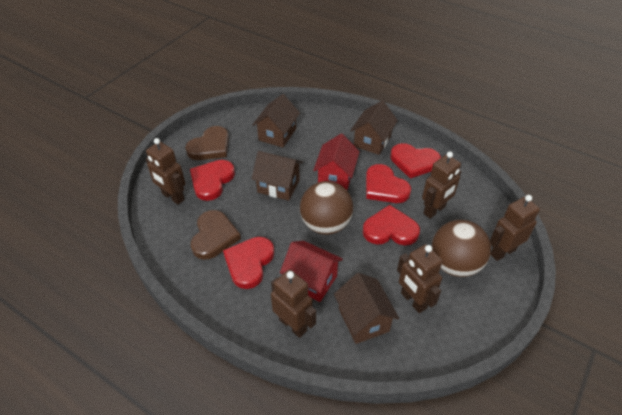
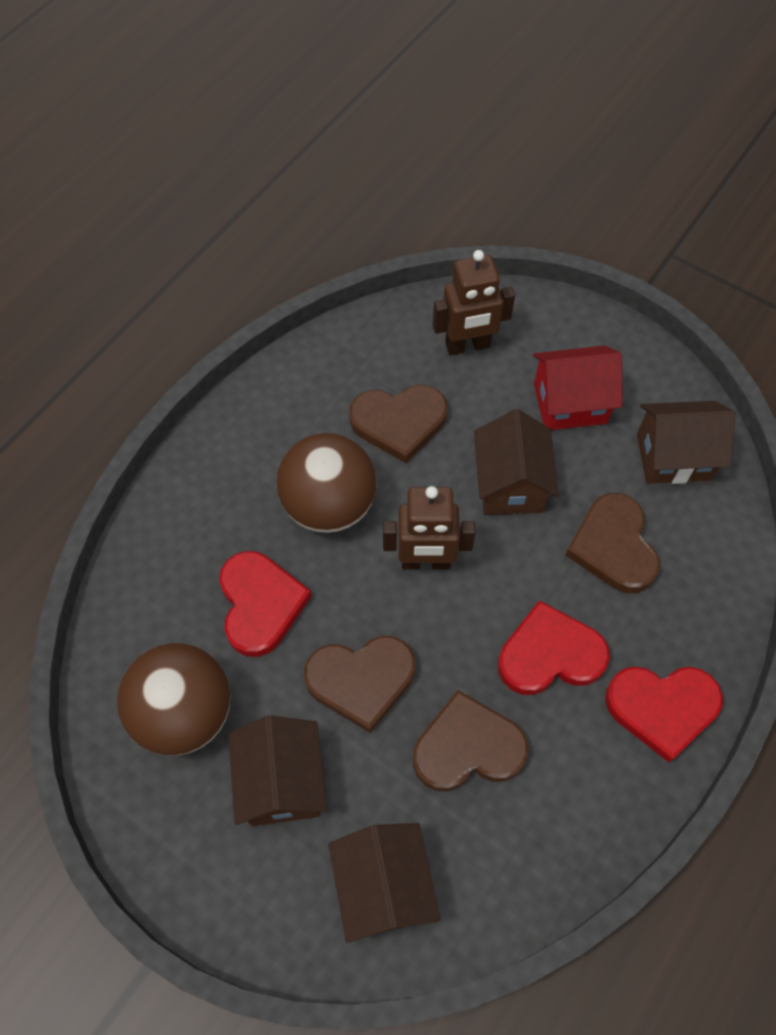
brown heart: [185,126,229,160] [191,210,241,260] = 2 -> [304,636,415,733] [349,385,448,463] [413,690,529,792] [566,493,660,593] = 4
brown robot: [146,138,185,205] [271,269,316,338] [397,244,442,313] [422,152,461,219] [490,195,540,261] = 5 -> [383,486,476,570] [433,250,515,355] = 2
red heart: [190,160,235,201] [223,237,274,289] [363,205,420,245] [366,164,411,203] [391,143,441,178] = 5 -> [219,551,312,657] [498,600,610,695] [605,667,723,763] = 3
red house: [280,241,343,302] [313,134,360,190] = 2 -> [533,346,623,430] = 1

